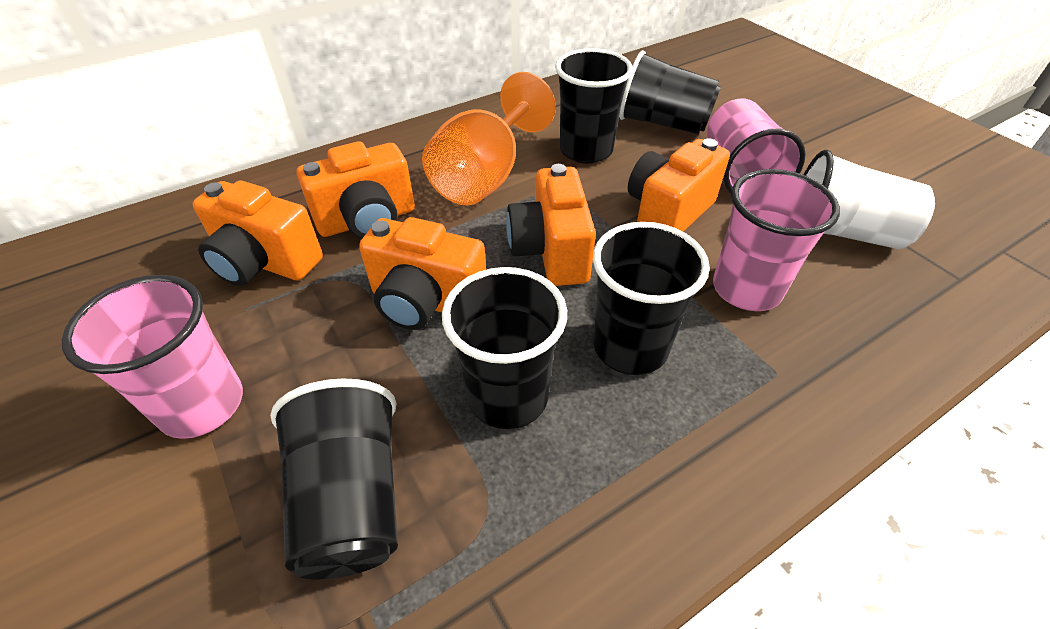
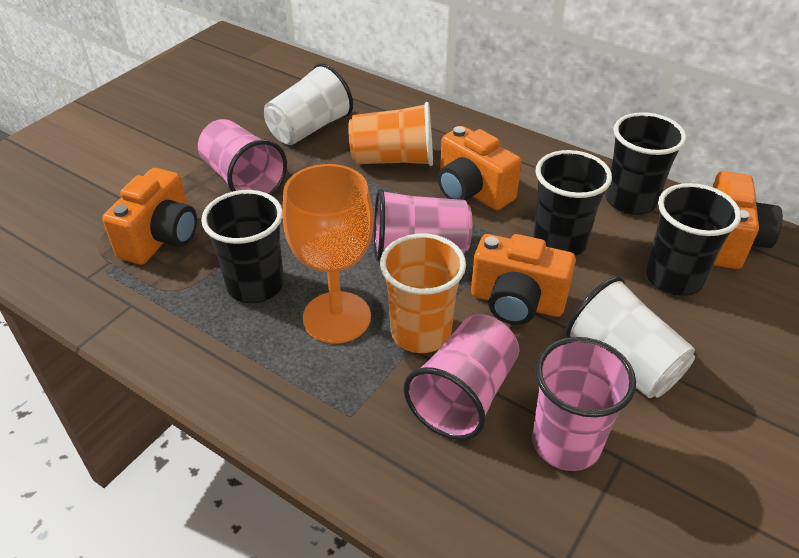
black cup: [270,379,398,579] [442,267,567,429] [555,48,633,163] [593,222,710,375] [619,50,721,135] = 5 -> [201,190,284,303] [533,150,612,256] [606,112,686,215] [646,183,741,296] = 4
orange camera: [193,181,323,286] [297,141,415,238] [359,217,486,330] [506,164,596,286] [628,138,730,232] = 5 -> [102,168,197,265] [438,126,522,210] [471,234,576,325] [712,171,783,269] = 4
orange cup: none = 0 -> [348,102,433,166] [380,233,466,353] = 2
pink cup: [61,275,243,439] [707,99,806,193] [713,169,840,311] = 3 -> [198,119,287,195] [374,189,472,262] [403,314,519,440] [532,337,636,471] = 4
white cup: [804,150,935,249] = 1 -> [264,63,353,145] [565,276,695,398] = 2

